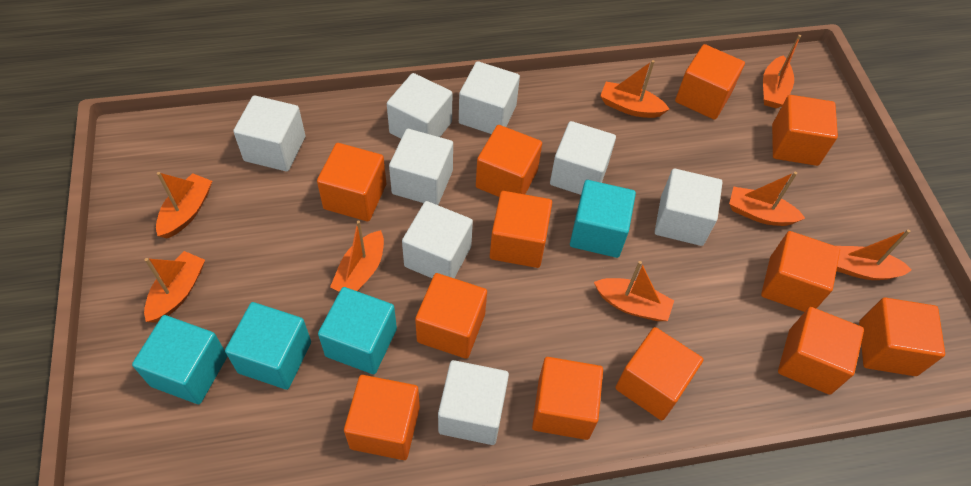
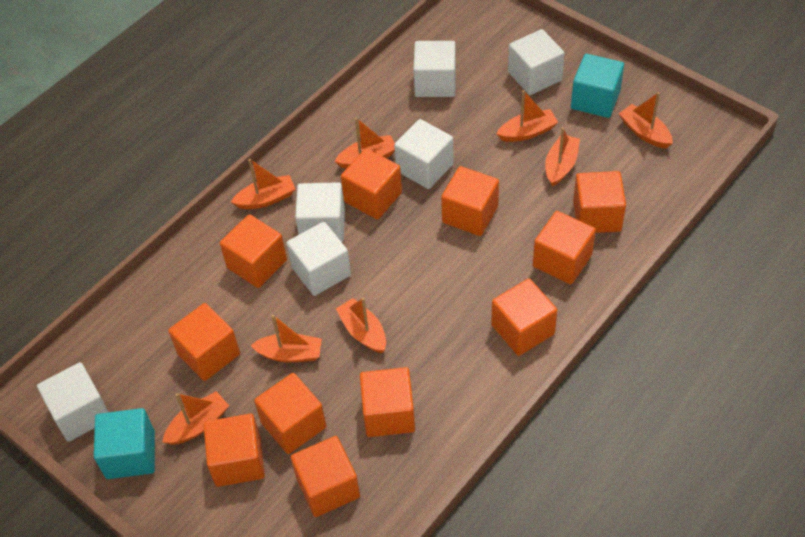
orange cube: [317,143,386,221] [344,375,420,460] [415,273,487,359] [476,125,542,197] [490,191,552,268] [532,357,603,440] [615,327,703,420] [675,44,745,120] [761,231,840,312] [772,95,838,166] [778,307,864,395] [859,298,945,376] = 12 -> [168,303,240,381] [204,414,265,487] [220,214,287,288] [254,373,326,454] [291,436,360,517] [341,149,402,219] [360,367,415,437] [441,166,499,236] [491,278,557,356] [533,211,596,284] [573,171,626,233] = 11
turquoise cube: [132,315,227,404] [225,302,311,390] [318,287,397,374] [570,180,636,258] = 4 -> [94,408,155,479] [571,54,624,118] = 2
white cube: [233,95,305,171] [387,73,452,139] [389,129,453,205] [402,201,473,278] [438,360,509,445] [459,61,520,134] [550,121,616,195] [655,169,722,246] = 8 -> [37,362,108,442] [287,221,351,296] [295,182,345,242] [394,119,454,189] [413,41,456,97] [508,29,565,95] = 6

